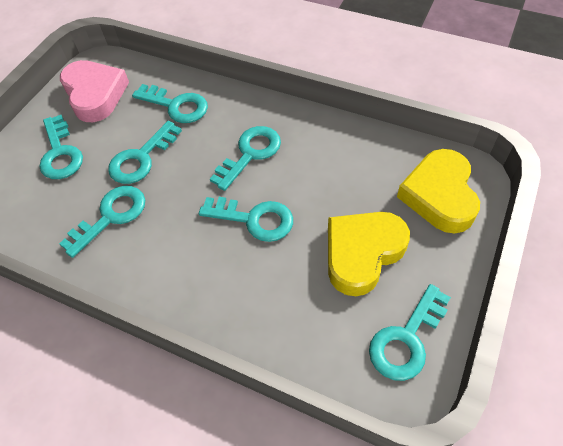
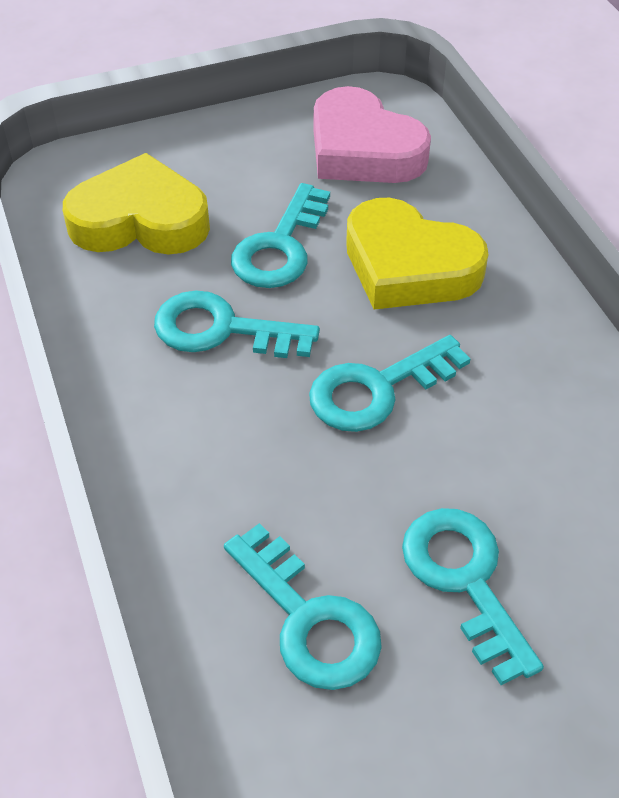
turquoise key: [40,115,83,179] [59,186,145,258] [108,121,182,184] [132,84,208,123] [199,197,293,242] [210,126,281,191] [369,284,451,381] = 7 -> [154,291,320,358] [224,523,382,690] [231,183,330,288] [309,335,470,432] [402,508,544,685] = 5

